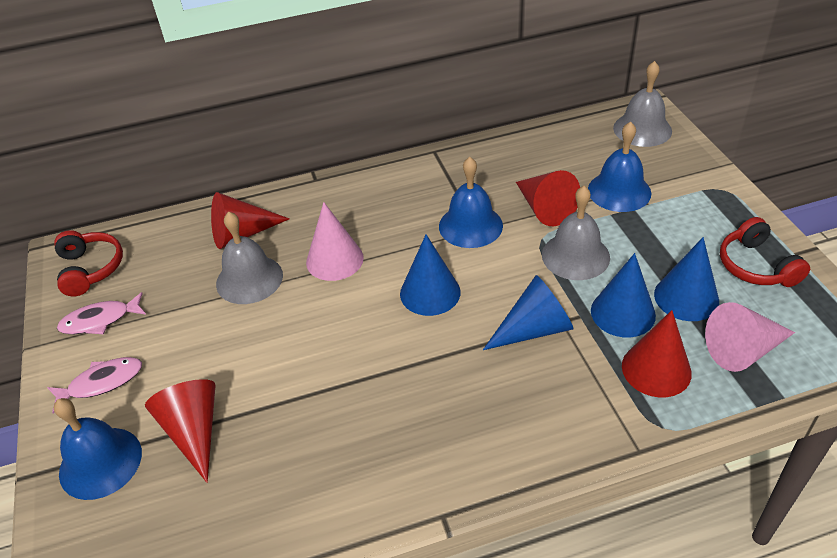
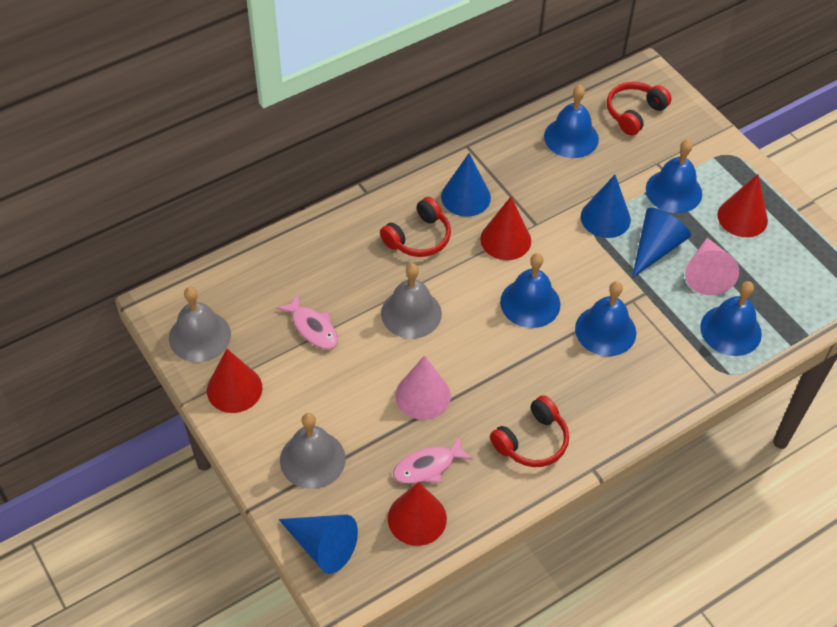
blue bell: [54,398,142,500] [439,157,503,248] [588,122,651,212] = 3 -> [500,253,561,328] [544,85,599,158] [575,281,636,356] [646,139,702,213] [700,281,762,356] = 5
red headphones: [54,230,123,296] [720,217,810,287] = 2 -> [380,197,451,257] [490,395,569,467] [607,82,672,135] = 3

